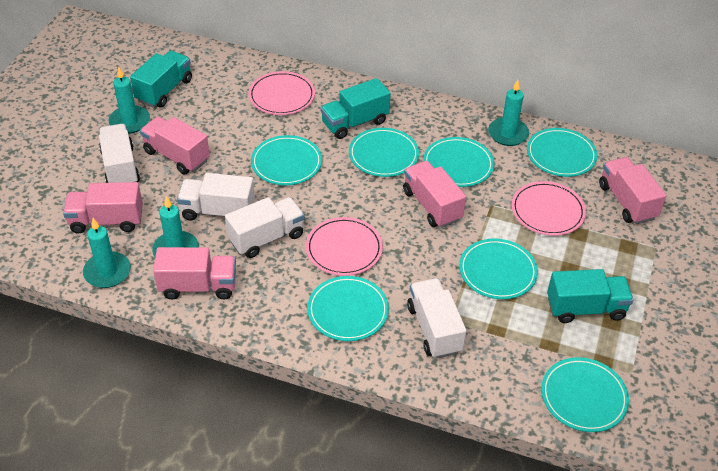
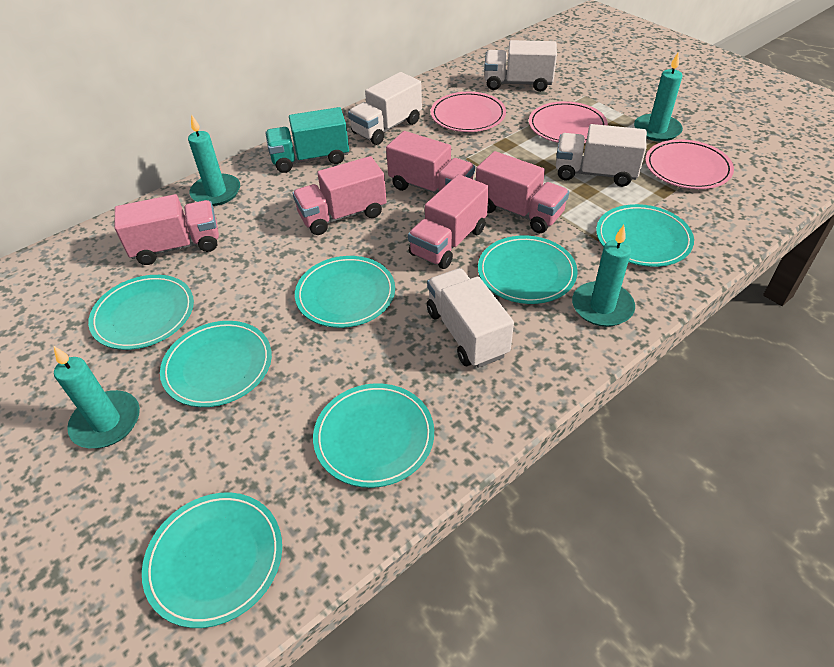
turquoise truck: [130,50,192,108] [321,78,391,139] [547,269,633,323] = 3 -> [265,107,349,173] = 1

